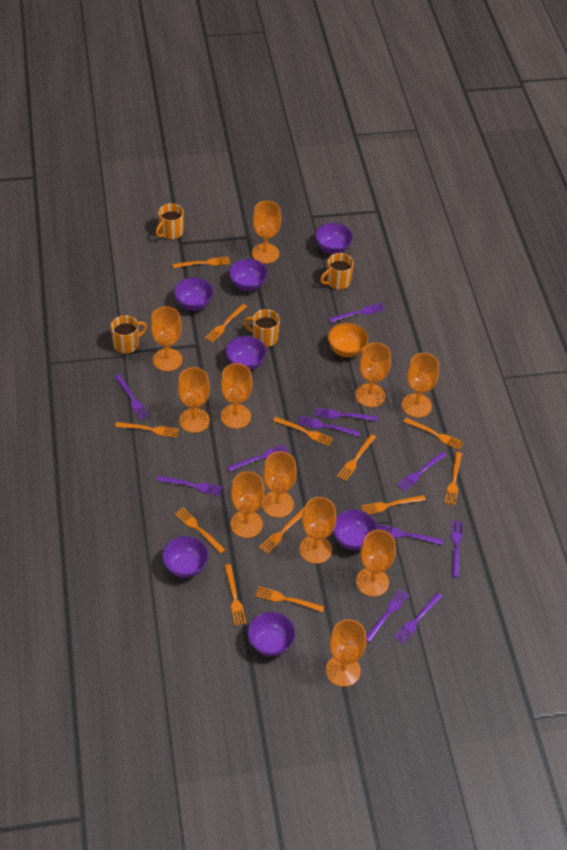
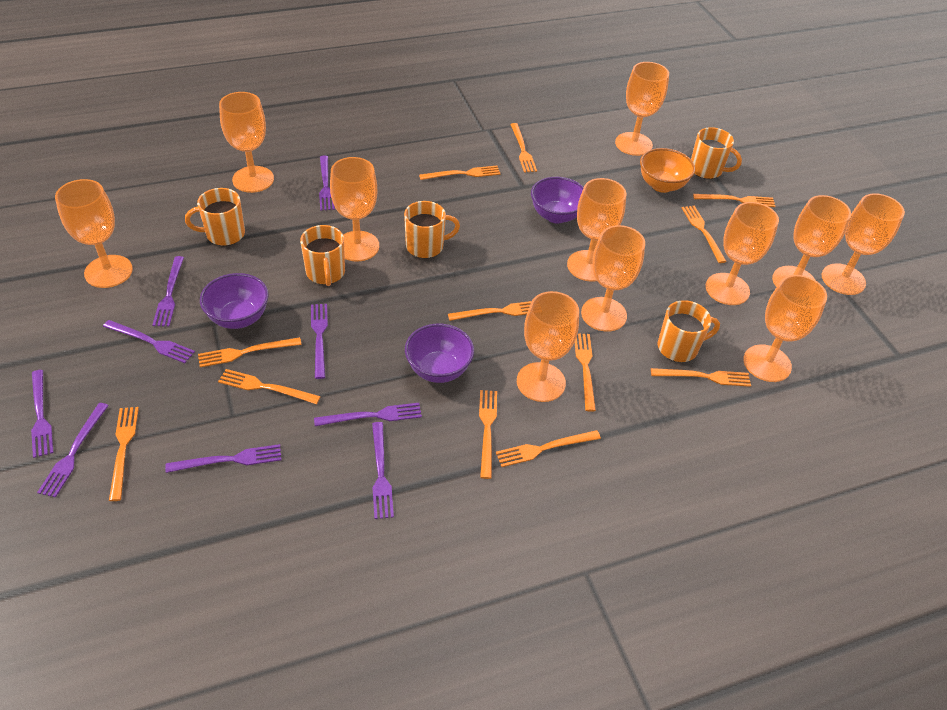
orange mug: [111,316,147,354] [156,204,184,240] [244,309,280,347] [320,253,354,290] = 4 -> [185,188,245,246] [300,225,345,286] [404,201,460,258] [658,300,720,362] [691,127,742,179] = 5
purple bowl: [162,536,209,578] [174,277,214,311] [226,336,267,371] [229,259,268,291] [247,612,296,657] [315,223,353,254] [333,509,378,550] = 7 -> [200,273,269,329] [405,324,474,383] [531,177,584,224] = 3
purple fork: [114,374,150,420] [157,476,222,496] [227,444,289,471] [298,416,360,436] [315,408,378,421] [328,303,385,323] [366,589,409,642] [378,524,444,545] [394,592,443,644] [397,451,446,492] [451,520,463,578] = 11 -> [31,370,54,458] [37,403,109,498] [103,320,195,363] [152,256,184,326] [165,444,282,473] [311,304,328,379] [314,403,422,426] [319,156,335,211] [372,422,394,519] = 9

